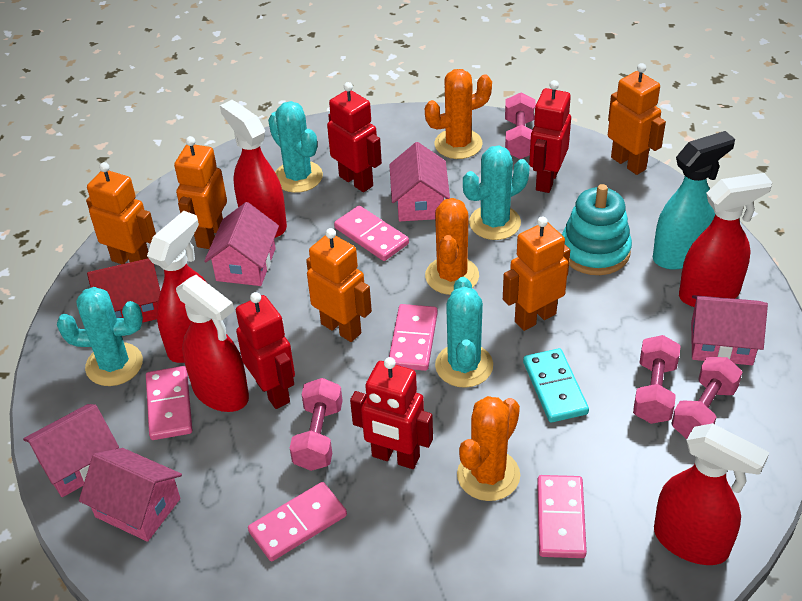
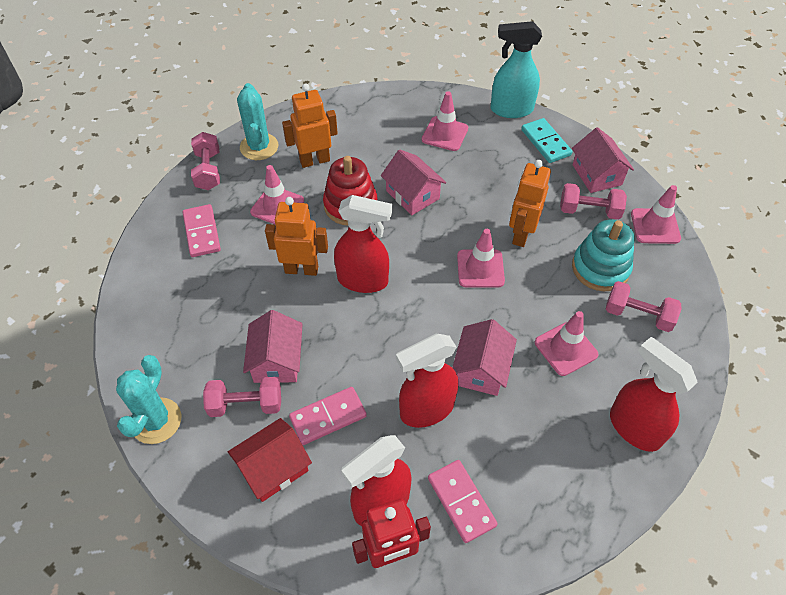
orange cactus: [425,69,492,159] [425,198,479,295] [457,396,520,501] = 3 -> none = 0
orange robot: [86,162,156,264] [174,136,227,249] [306,228,372,342] [503,216,570,331] [608,63,666,175] = 5 -> [265,197,328,276] [282,84,338,168] [509,160,551,247] = 3
pink domino: [146,366,192,440] [248,482,347,561] [334,206,409,261] [389,304,438,371] [537,475,587,558] = 5 -> [183,204,221,257] [289,387,367,445] [428,460,498,543] = 3
pink house: [23,404,119,497] [79,448,182,542] [204,202,279,286] [389,142,450,221] [691,295,768,365] = 5 -> [243,310,303,383] [381,149,446,215] [452,319,517,396] [572,127,634,193] = 4
pink traffic cone: none = 0 -> [250,165,304,224] [422,91,468,151] [457,229,505,287] [535,311,598,376] [631,185,681,244] = 5
red robot: [236,292,295,409] [327,82,382,192] [350,357,433,469] [529,80,571,193] = 4 -> [352,499,431,568] = 1
red spray bottle: [147,211,206,363] [176,275,249,412] [220,100,287,238] [654,423,769,565] [679,173,772,307] = 5 -> [334,195,393,293] [341,435,412,526] [396,334,458,428] [610,337,698,452] = 4
red stacking toy: none = 0 -> [323,156,377,225] = 1
turquoise cactus: [57,287,143,386] [268,101,323,193] [435,277,493,388] [463,146,529,240] = 4 -> [116,355,181,444] [237,83,278,160] = 2

